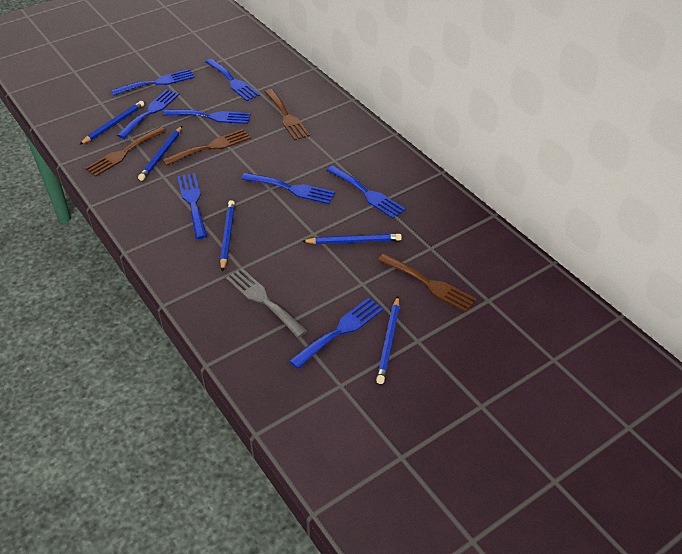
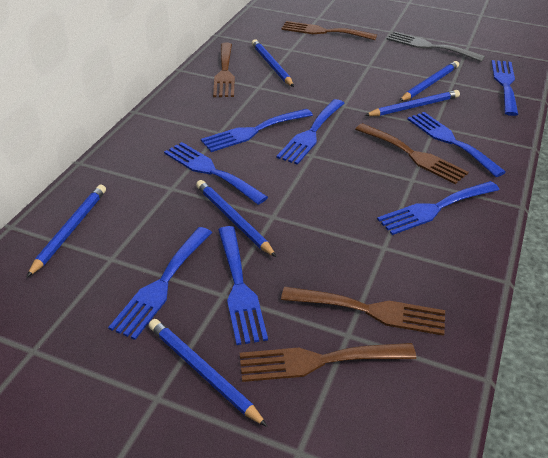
blue pencil: [79,101,145,145] [138,126,182,181] [220,200,235,272] [302,234,402,244] [376,297,400,384] = 5 -> [27,185,106,277] [149,319,268,427] [196,180,276,257] [252,39,294,87] [364,90,460,116] [399,61,459,101] = 6
brown fork: [85,127,166,177] [162,129,251,166] [265,89,310,140] [377,253,476,313] = 4 -> [213,43,235,97] [240,343,416,382] [281,21,377,40] [281,287,445,336] [355,123,469,184] = 5

